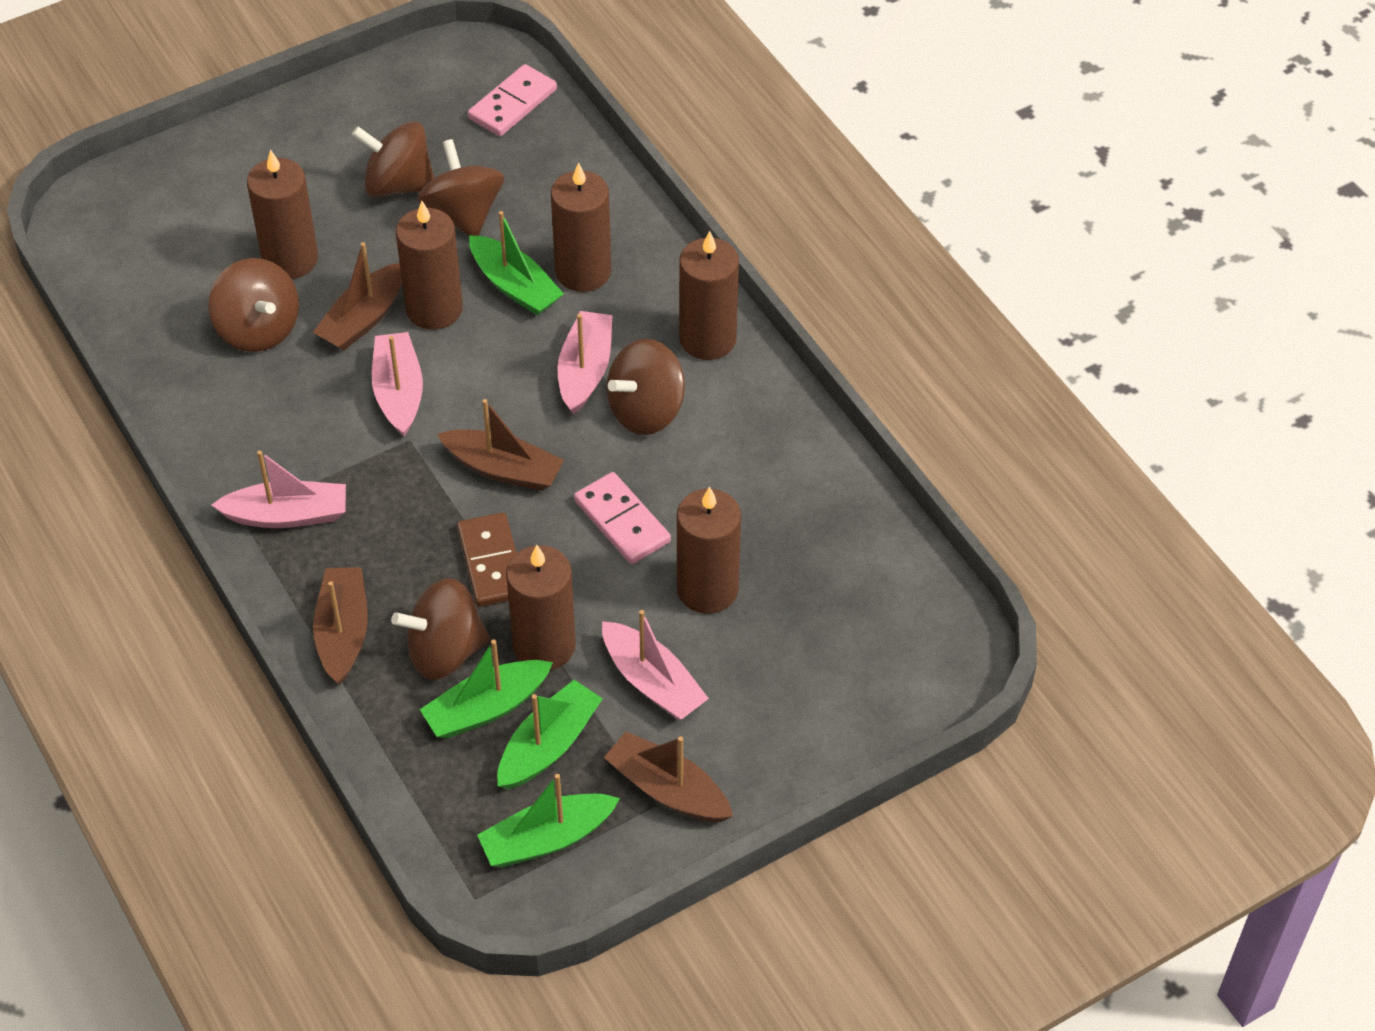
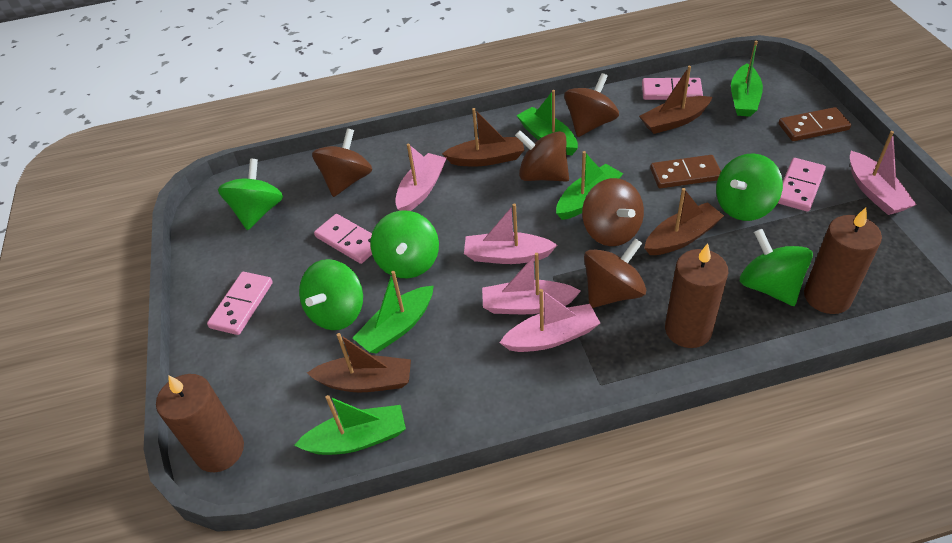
brown candle: [247,149,318,279] [396,201,463,330] [506,545,576,670] [551,162,611,292] [677,486,741,614] [679,231,739,360] = 6 -> [156,374,244,472] [665,243,728,348] [804,208,882,314] = 3
brown domino: [457,512,516,607] = 1 -> [650,155,721,188] [779,107,851,141] = 2
green boat: [420,640,553,738] [469,211,564,315] [477,774,620,867] [497,680,603,789] = 4 -> [294,395,406,455] [353,271,433,354] [517,90,578,156] [556,151,623,220] [731,41,763,117] = 5
green spinning top: none = 0 -> [218,159,283,230] [299,259,363,330] [371,210,439,278] [716,153,783,221] [740,229,813,306] = 5
pink boat: [211,450,346,528] [372,332,423,437] [557,311,613,414] [602,610,709,720] = 4 -> [395,144,447,211] [464,203,557,264] [482,253,581,314] [499,289,600,352] [850,131,917,215] = 5
pink domino: [468,64,557,136] [574,472,671,564] = 2 -> [207,272,273,335] [314,214,372,264] [642,78,703,100] [778,158,826,212] = 4

